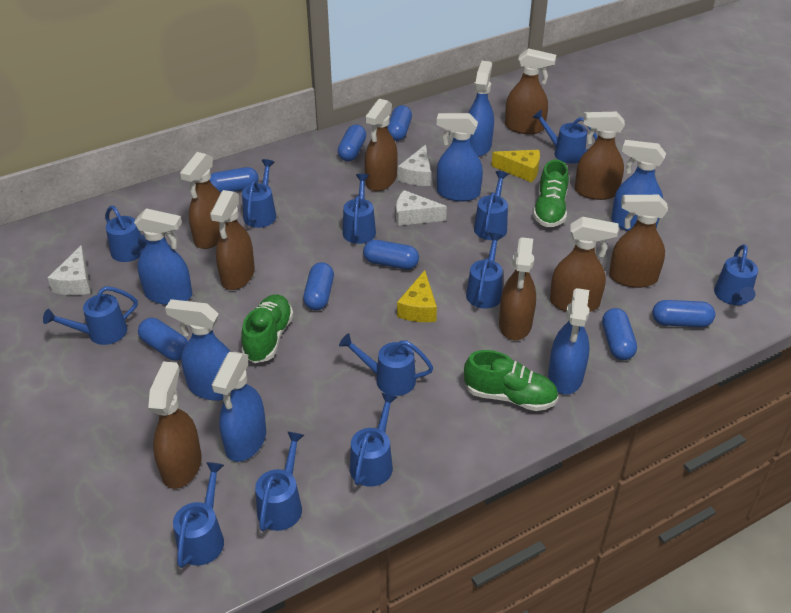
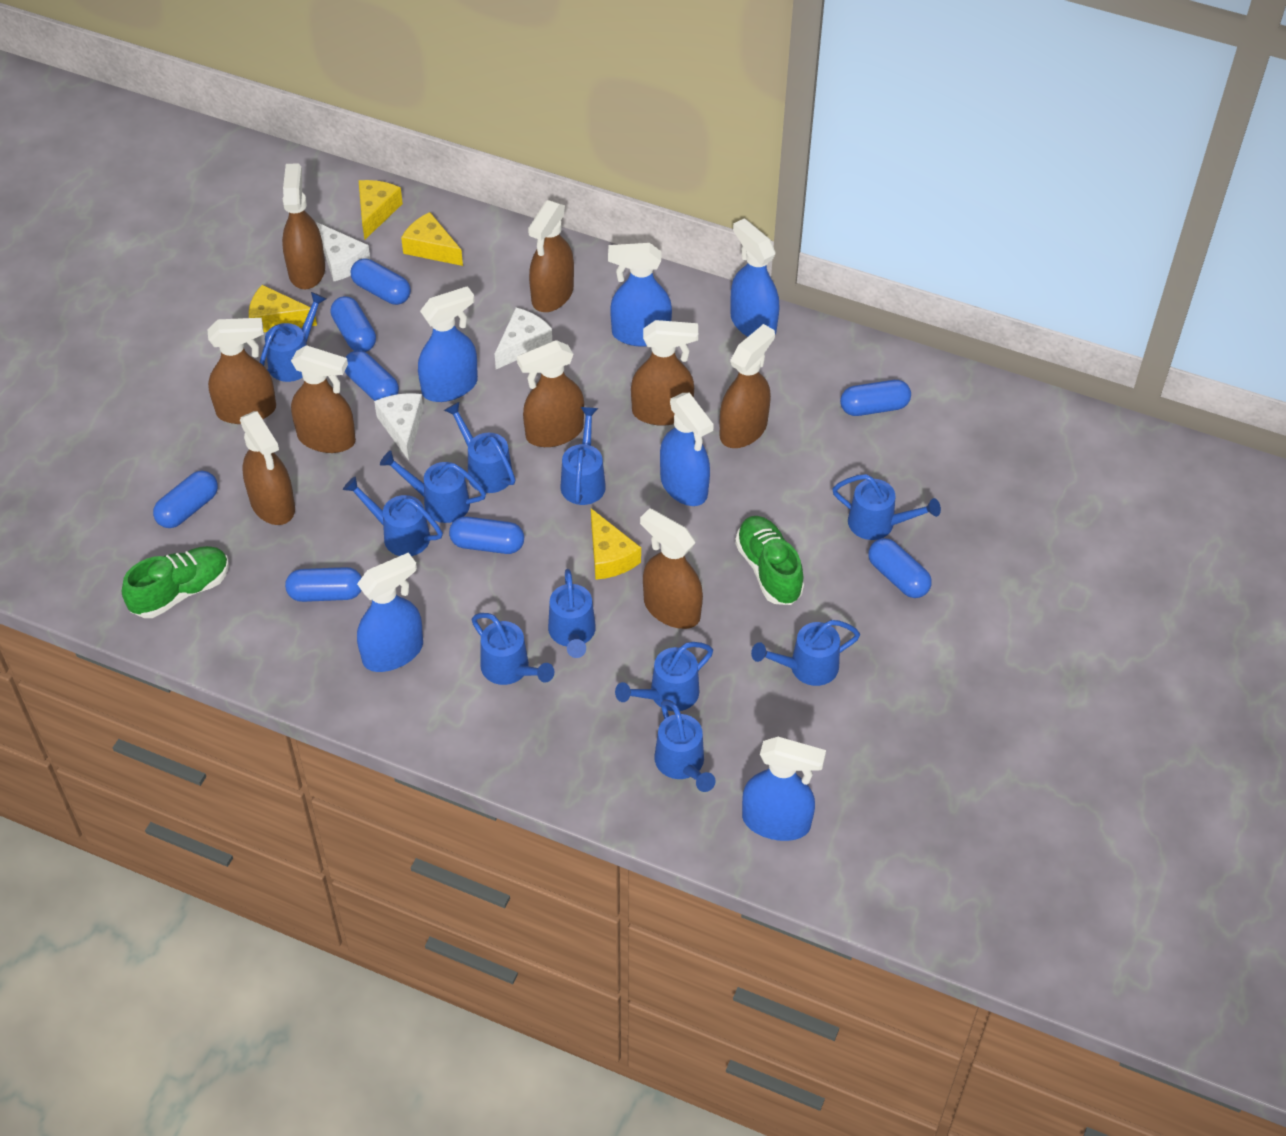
blue spray bottle: [134,208,192,305] [165,299,231,401] [212,352,266,462] [437,113,483,201] [468,61,494,157] [548,288,590,395] [611,140,666,231] = 7 -> [357,552,423,672] [418,286,478,402] [608,243,672,347] [660,393,714,506] [730,218,780,337] [742,737,826,841] = 6
blue watering can: [43,286,138,345] [105,206,147,262] [173,462,224,568] [242,159,276,228] [255,432,304,531] [339,333,434,396] [343,174,376,244] [350,393,397,487] [466,233,503,309] [474,171,508,240] [532,109,597,164] [714,244,758,305] = 12 -> [260,292,326,382] [343,476,443,556] [380,451,486,523] [444,402,516,493] [472,613,554,685] [548,569,596,658] [561,407,606,505] [615,642,713,711] [654,699,716,792] [751,620,860,686] [832,474,941,540] = 11
green shoe: [241,294,293,363] [464,350,559,411] [533,160,569,227] = 3 -> [122,546,229,618] [735,516,804,605] = 2
yellow cheese: [397,270,437,322] [492,150,540,183] = 2 -> [249,285,317,332] [359,180,403,240] [401,212,463,266] [591,509,641,580] = 4

